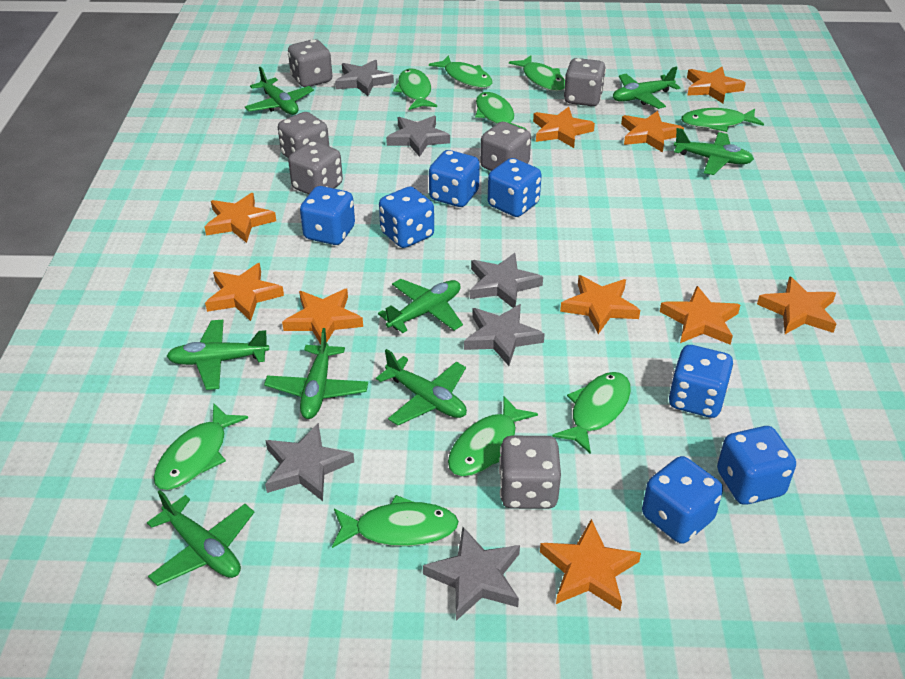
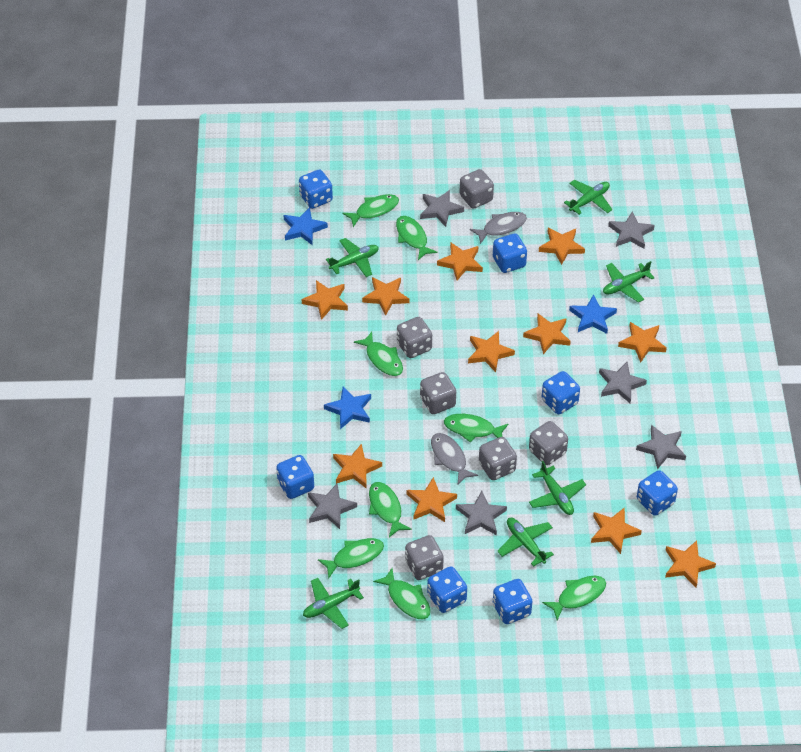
blue star: none = 0 -> [283,207,328,245] [324,386,371,429] [569,294,617,334] = 3
green fish: [154,403,248,490] [332,495,459,548] [393,68,437,110] [429,55,493,88] [448,396,538,476] [475,92,526,130] [509,55,565,91] [552,372,631,454] [681,108,764,132] = 9 -> [318,538,384,579] [342,194,399,227] [354,332,403,376] [369,482,412,537] [373,568,431,619] [396,216,437,260] [444,414,508,443] [542,576,606,620] = 8
green plane: [147,490,254,586] [166,320,269,390] [245,67,314,115] [264,328,368,419] [376,349,467,425] [378,279,463,333] [613,67,681,109] [674,128,754,175] = 8 -> [303,578,364,629] [326,238,379,277] [497,518,554,567] [529,461,586,515] [564,180,612,215] [603,261,655,303] = 6
grey fish: none = 0 -> [431,433,478,486] [470,212,527,244] = 2
orange star: [204,193,276,243] [205,263,284,321] [282,289,363,344] [533,107,595,148] [540,519,641,610] [560,275,640,334] [621,111,684,152] [660,286,740,345] [687,67,746,103] [757,276,836,334] = 10 -> [302,280,348,320] [333,444,382,489] [362,277,409,316] [406,477,457,522] [437,242,483,280] [468,331,515,372] [523,314,571,354] [539,228,585,265] [591,507,642,554] [618,322,667,363] [665,540,716,588] = 11

